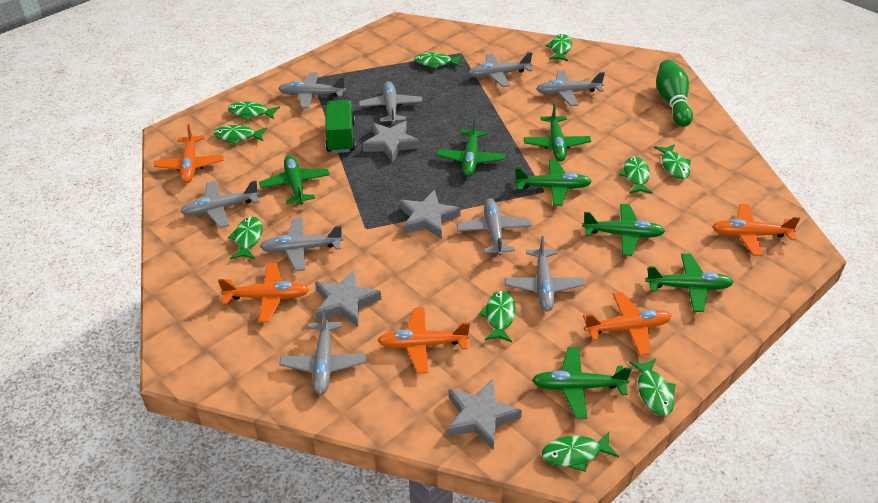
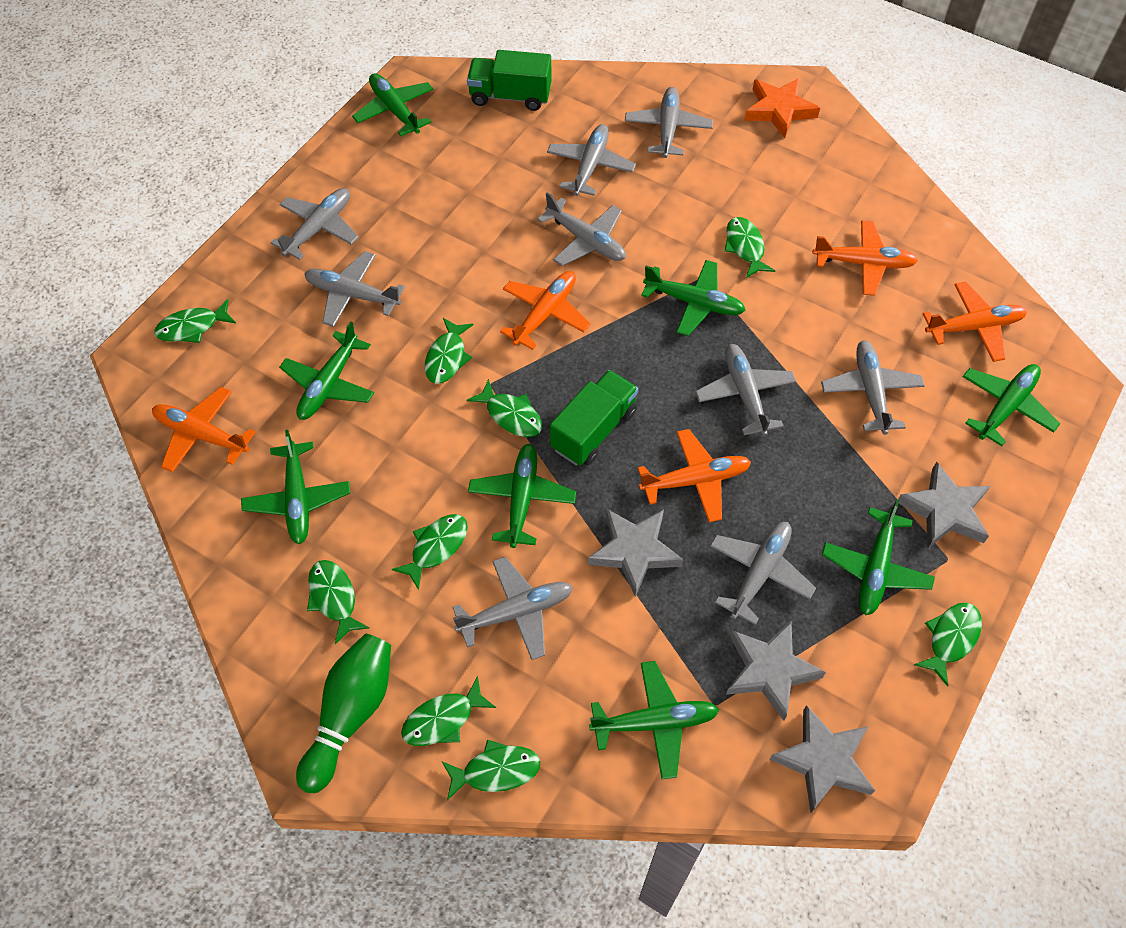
green fish: [213,125,267,145] [228,101,280,120] [228,216,262,259] [414,52,462,69] [479,291,516,342] [542,432,619,472] [546,34,572,61] [619,156,653,194] [629,358,676,416] [654,144,691,179] = 10 -> [154,299,236,343] [307,560,369,644] [392,514,468,590] [401,676,496,746] [425,318,473,384] [442,740,540,801] [467,379,542,437] [724,217,775,278] [914,603,982,686] = 9
green plane: [259,155,330,205] [437,118,505,177] [514,159,592,206] [524,104,591,161] [532,347,632,419] [582,204,665,256] [645,254,734,312] = 7 -> [241,430,350,544] [279,321,374,420] [352,73,433,136] [468,444,576,548] [589,661,719,779] [641,260,746,336] [822,499,935,615] [963,364,1061,446] = 8
green truck: [325,100,356,153] = 1 -> [467,50,552,111] [550,370,638,466] = 2
orange star: none = 0 -> [744,78,820,138] = 1

